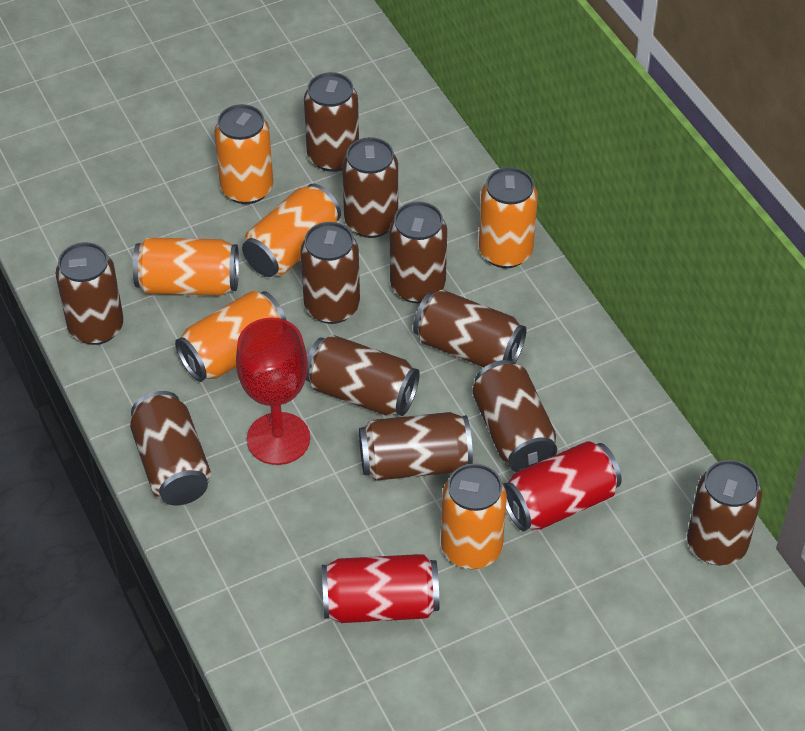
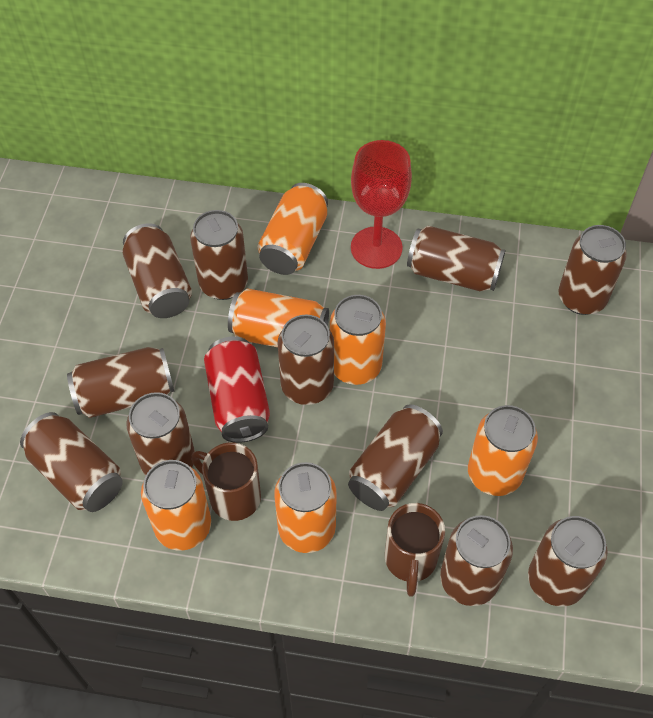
brown mug: none = 0 -> [191,442,261,521] [385,503,445,597] = 2
red can: [322,554,439,623] [503,441,622,531] = 2 -> [204,336,270,443] = 1

